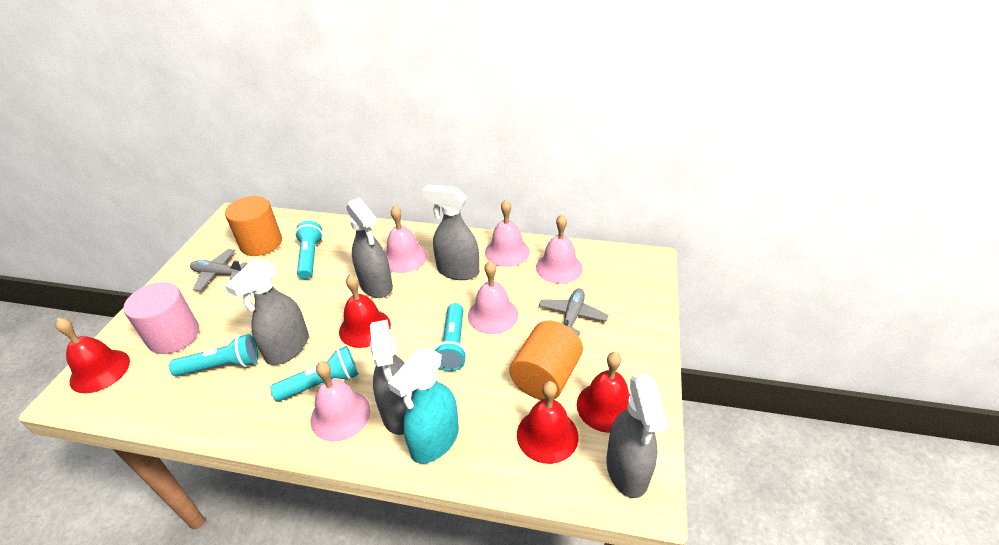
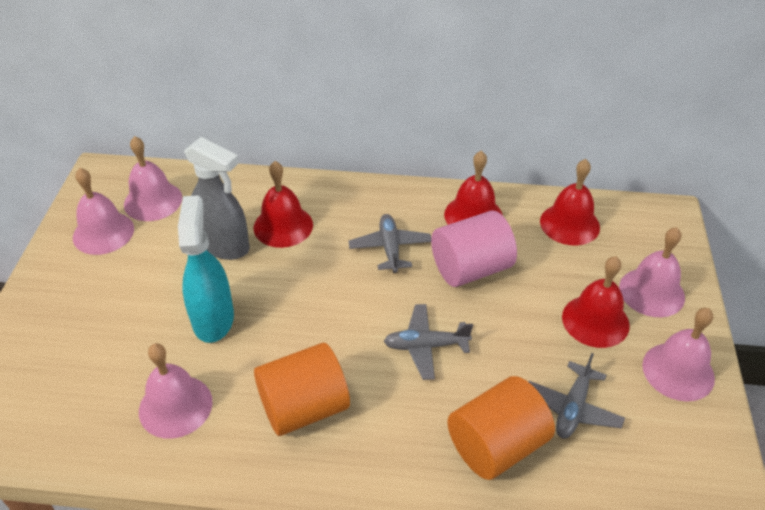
grey plane: [190,249,247,291] [539,288,608,336] = 2 -> [349,214,431,273] [384,304,473,380] [529,353,625,439] = 3
grey spray bottle: [225,258,309,365] [346,197,393,298] [370,320,413,435] [422,185,479,280] [606,375,667,498] = 5 -> [184,137,250,260] = 1
turquoise flashlight: [169,334,258,376] [270,346,359,401] [295,221,323,279] [434,303,467,371] = 4 -> none = 0

